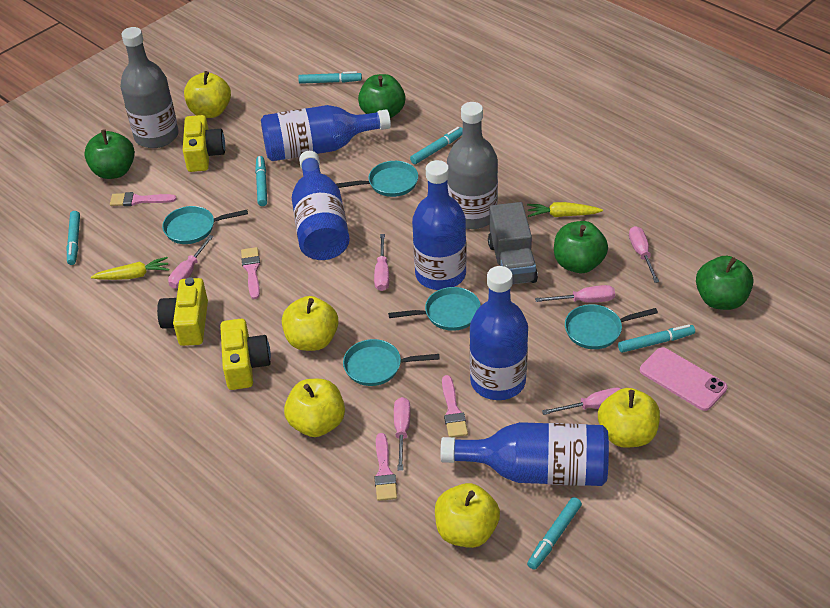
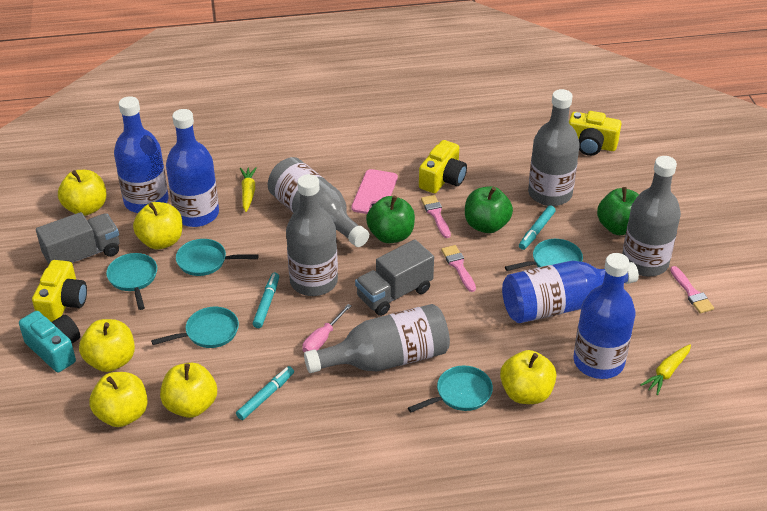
blue bottle: [261,105,391,161] [292,151,350,260] [412,160,467,290] [440,422,609,486] [469,266,528,400] = 5 -> [114,96,168,213] [166,109,219,227] [502,261,639,323] [573,253,635,379] = 4
green apple: [84,129,135,179] [358,74,405,118] [554,221,608,273] [696,256,754,310] = 4 -> [366,196,415,243] [465,186,513,233] [597,187,639,235] = 3
grey bottle: [120,27,179,148] [447,102,498,229] = 2 -> [268,157,369,247] [286,174,338,296] [304,304,450,373] [528,89,580,206] [622,156,681,277] = 5
grey truck: [488,202,538,284] = 1 -> [36,212,119,264] [355,239,434,316] = 2
pink brush: [110,192,177,206] [241,247,260,299] [374,433,397,501] [442,375,468,437] = 4 -> [421,195,451,238] [441,245,476,292] [670,266,714,314] = 3
pink screwdriver: [168,235,214,288] [374,234,389,291] [394,397,411,471] [535,285,615,303] [542,388,621,415] [629,226,659,283] = 6 -> [302,304,351,352] = 1
turquoise camera: none = 0 -> [19,311,80,372] = 1
turquoise marker: [67,211,80,265] [255,156,267,206] [298,71,362,84] [410,127,463,164] [527,497,582,570] [618,324,695,353] = 6 -> [236,366,294,420] [253,273,279,328] [519,205,556,250] = 3
yellow apple: [184,71,231,118] [282,296,338,351] [284,379,345,437] [435,483,500,548] [598,388,660,448] = 5 -> [58,170,107,216] [79,319,135,372] [89,372,148,427] [133,202,182,249] [160,363,217,418] [500,350,557,404] = 6

